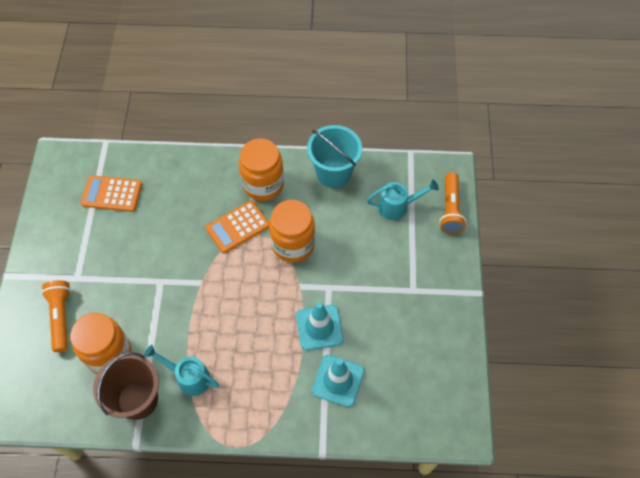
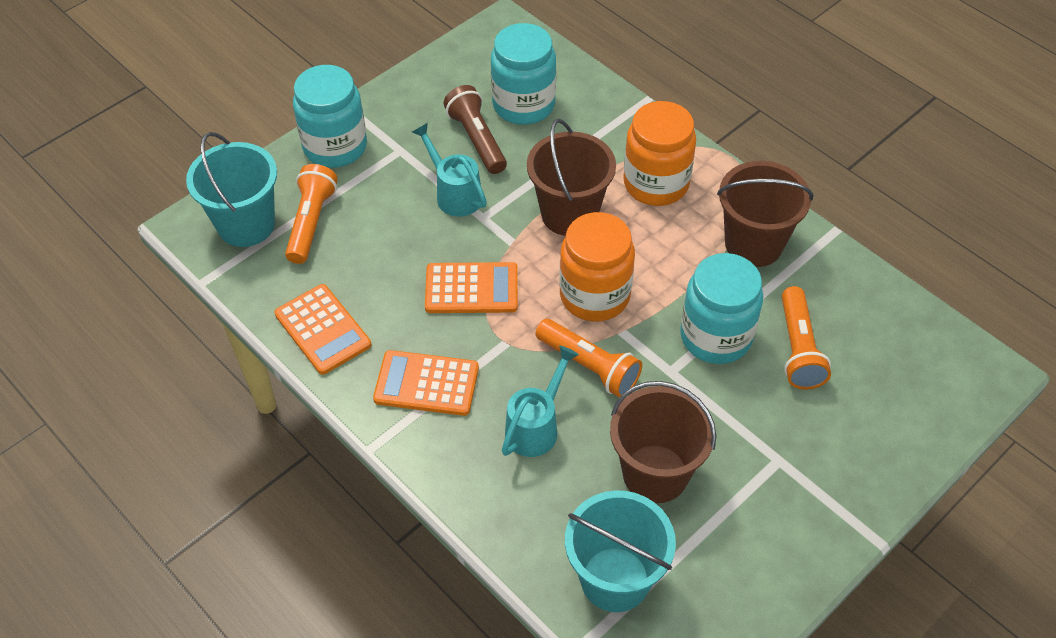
brown bucket: [93,352,159,420] = 1 -> [527,119,616,236] [610,381,717,503] [717,161,813,267] = 3
brown flashlight: none = 0 -> [444,85,507,174] = 1
orange calculator: [81,175,142,212] [206,200,269,253] = 2 -> [274,284,371,375] [373,350,479,416] [425,262,518,313] = 3
orange flashlight: [41,280,71,352] [439,172,466,234] = 2 -> [285,164,338,264] [535,319,642,397] [782,286,831,390] = 3
orange jar: [70,313,131,374] [239,138,284,201] [269,200,315,263] = 3 -> [559,212,635,321] [623,101,696,206] = 2
turquoise bucket: [307,125,362,188] = 1 -> [186,132,277,247] [565,490,676,612] = 2
turquoise jar: none = 0 -> [293,65,367,168] [491,23,556,125] [680,253,763,364] = 3
turquoise traffic cone: [296,302,344,350] [312,355,364,407] = 2 -> none = 0

